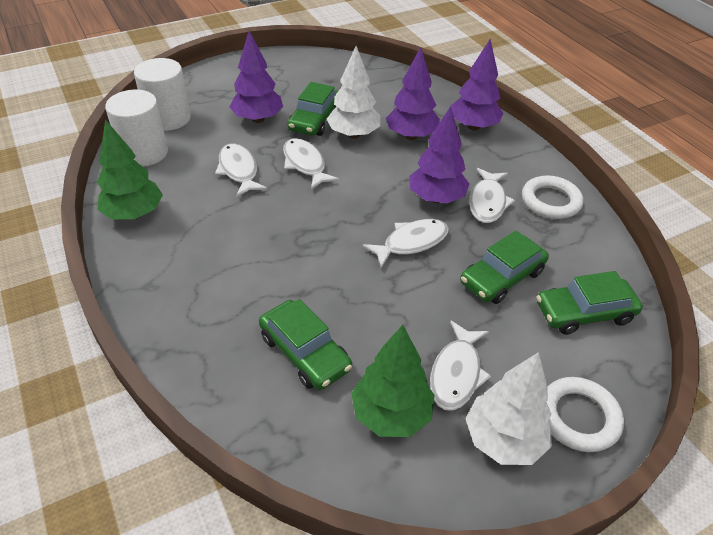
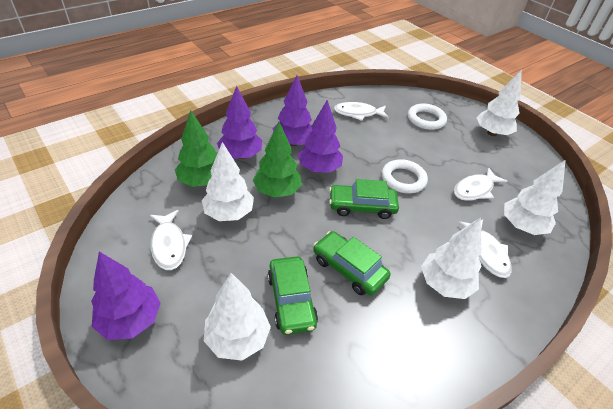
green car: [259,299,352,390] [288,82,338,136] [460,231,549,304] [537,271,643,334] = 4 -> [268,256,318,335] [313,231,391,296] [329,179,399,219] = 3
white cylinder: [105,90,168,167] [134,58,191,131] = 2 -> none = 0
white fish: [215,144,268,197] [283,138,339,189] [362,219,449,268] [430,320,491,411] [469,168,515,223] = 5 -> [150,210,192,270] [334,102,389,121] [454,167,507,201] [458,219,512,278] = 4
white tree: [327,46,380,139] [466,352,552,465] = 2 -> [202,142,254,221] [204,273,271,361] [421,217,482,299] [477,69,522,136] [504,159,566,235] = 5

